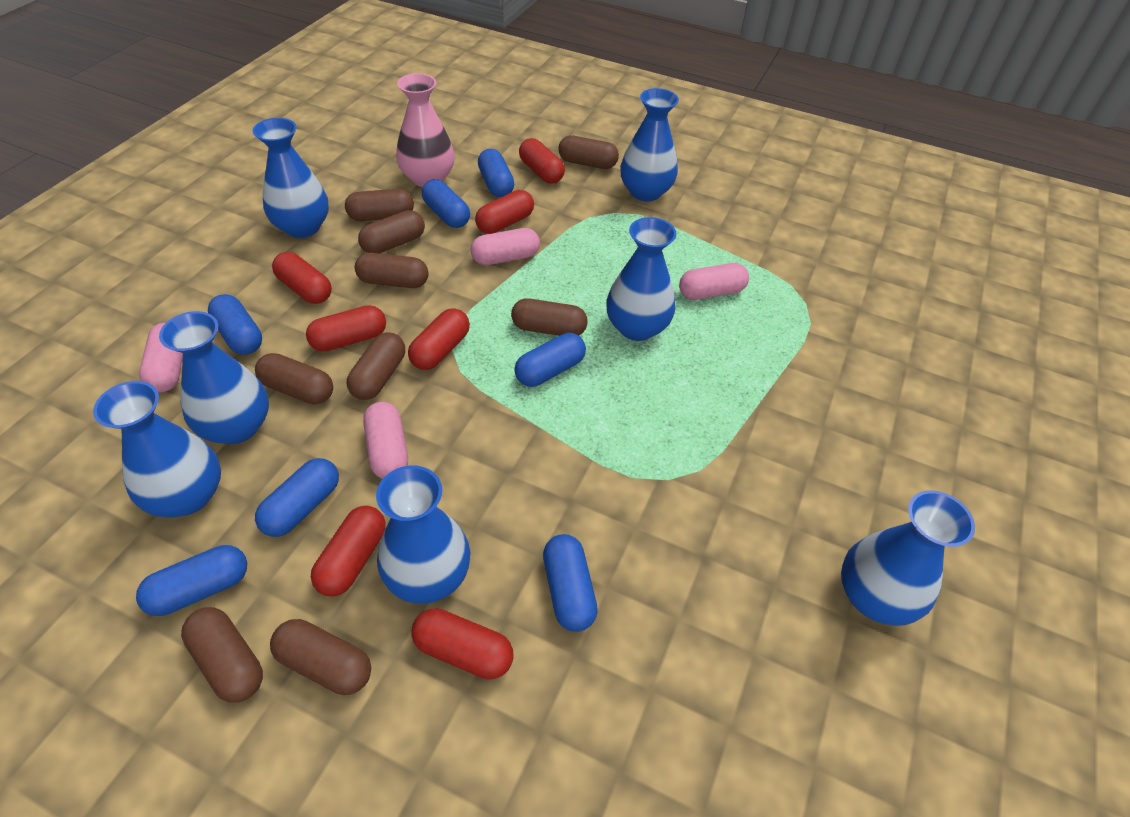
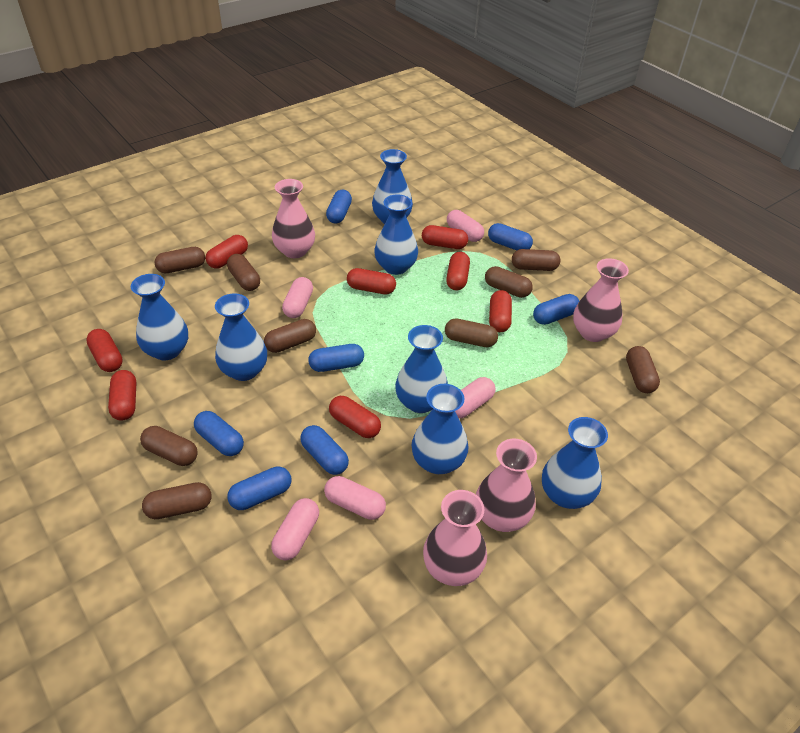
pink capsule: [139,323,183,393] [363,402,408,479] [470,228,540,265] [679,263,749,300] = 4 -> [271,498,319,561] [282,277,313,318] [324,476,386,520] [447,210,484,242] [455,377,495,418] = 5
pink vase: [396,73,455,187] = 1 -> [272,179,315,258] [423,490,487,586] [476,439,537,532] [573,258,629,342] = 4
red capsule: [272,252,332,304] [306,305,386,352] [311,506,386,597] [408,308,470,370] [411,608,513,680] [475,190,534,234] [519,138,565,184] = 7 -> [86,329,123,372] [108,370,136,421] [206,235,248,269] [329,396,381,438] [347,268,396,294] [422,225,468,249] [446,252,470,290] [489,290,512,332] = 8

